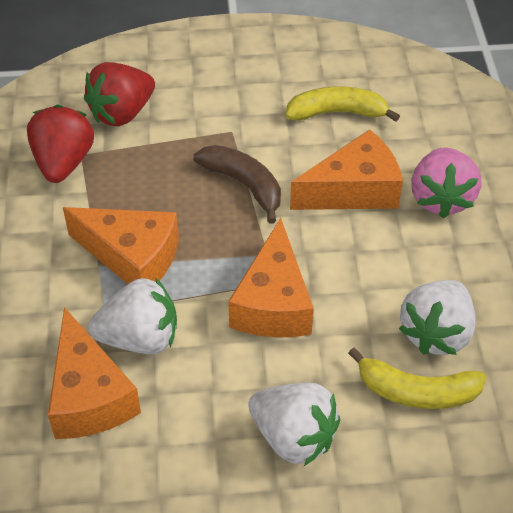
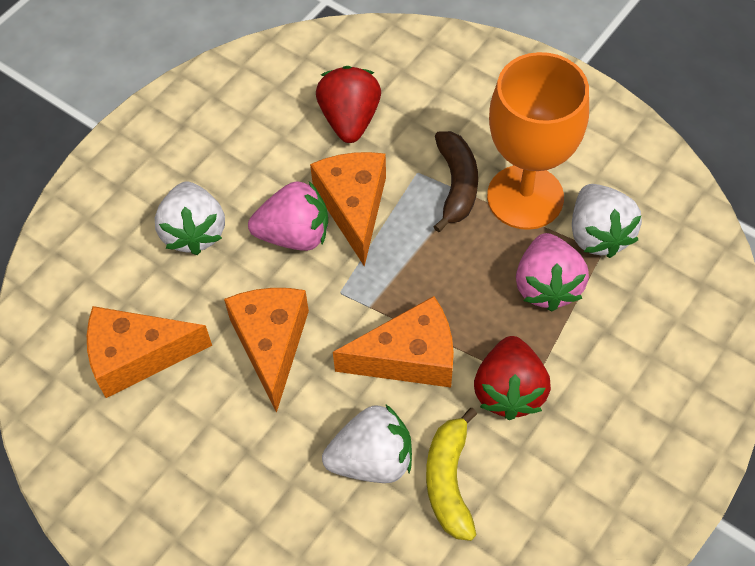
orange goblet: none = 0 -> [487,52,589,230] = 1
pink strawberry: [411,147,481,218] = 1 -> [248,181,328,251] [516,233,589,312] = 2
yellow banana: [285,86,400,122] [348,348,487,409] = 2 -> [426,408,477,541] = 1

